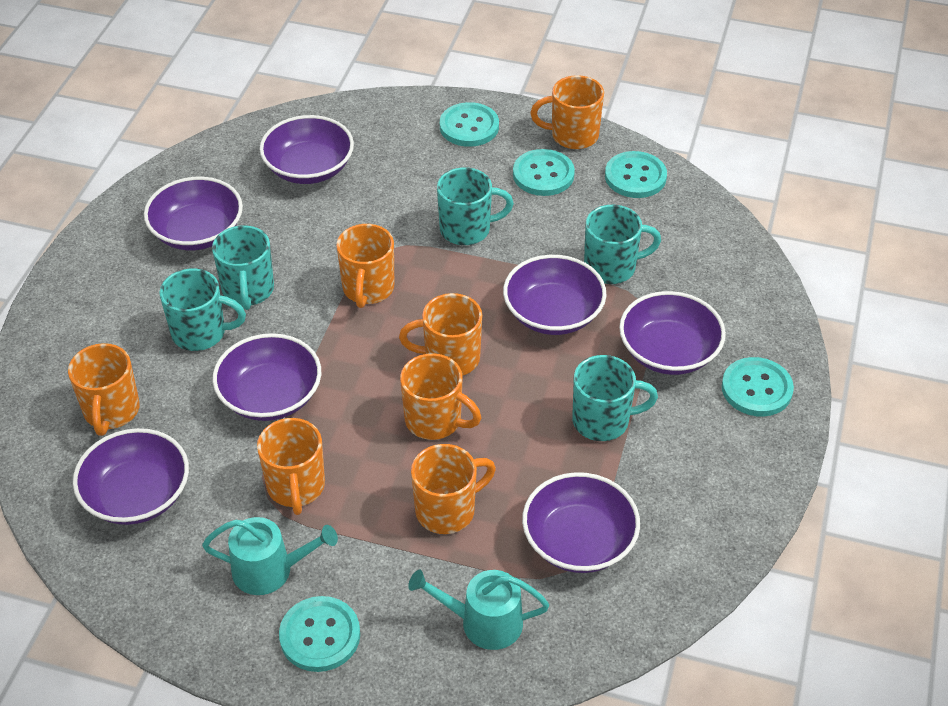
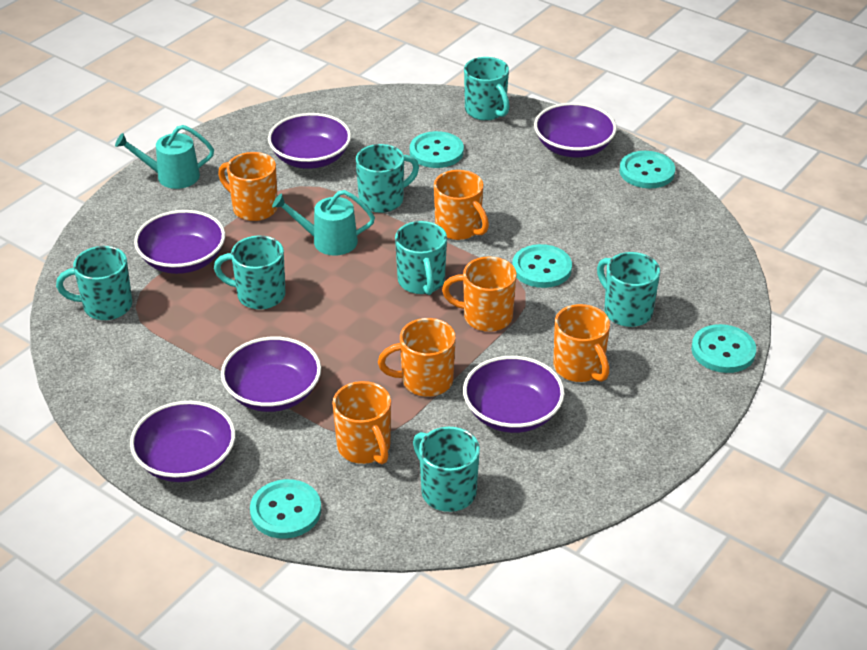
orange mug: [68,343,140,436] [257,418,325,515] [336,224,394,308] [399,293,482,376] [400,353,481,440] [411,444,496,534] [530,75,604,149] = 7 -> [218,152,278,221] [332,381,391,464] [378,318,456,397] [434,170,489,240] [442,256,517,332] [553,304,610,382] = 6
purple bowl: [73,428,189,525] [144,177,243,250] [213,333,321,421] [260,115,354,184] [503,255,606,335] [522,472,640,573] [619,291,726,375] = 7 -> [130,401,236,482] [134,210,225,274] [221,337,321,412] [268,113,351,169] [463,356,565,433] [534,102,617,157] = 6
turquoise mug: [159,269,246,351] [212,225,274,310] [437,167,514,245] [572,355,658,441] [584,205,661,284] = 5 -> [56,246,132,320] [214,235,286,310] [356,144,419,213] [395,221,447,295] [413,427,480,512] [464,57,510,120] [597,252,660,327] = 7

